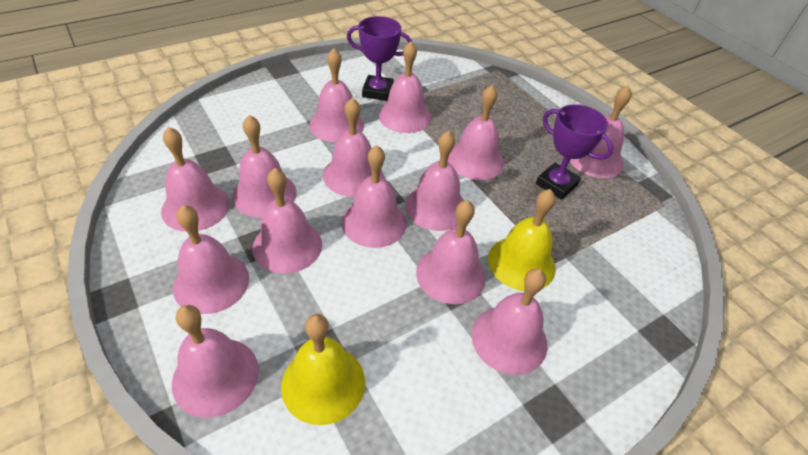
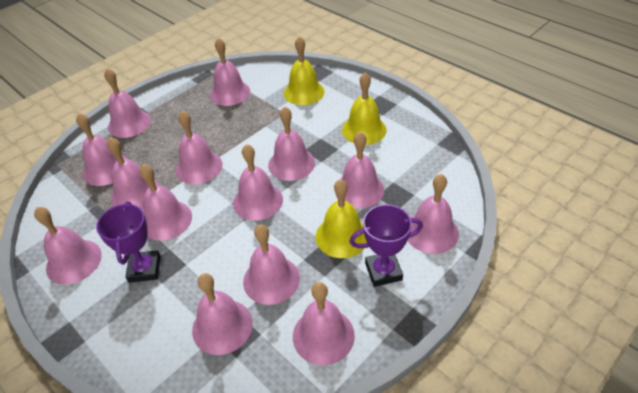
yellow bell: [281,314,365,425] [488,189,556,291] = 2 -> [284,36,325,105] [316,179,367,258] [342,72,386,145] = 3

